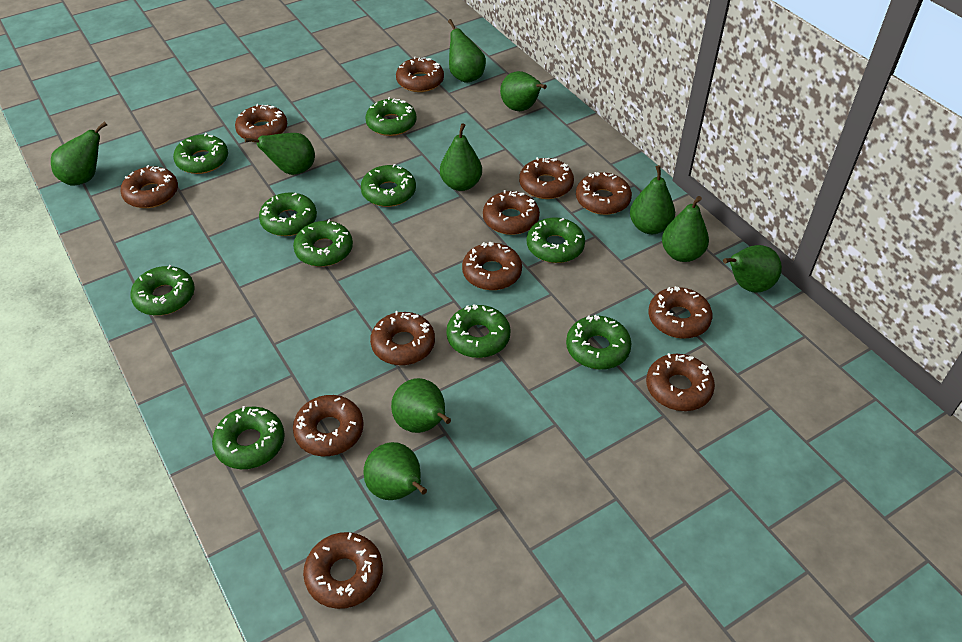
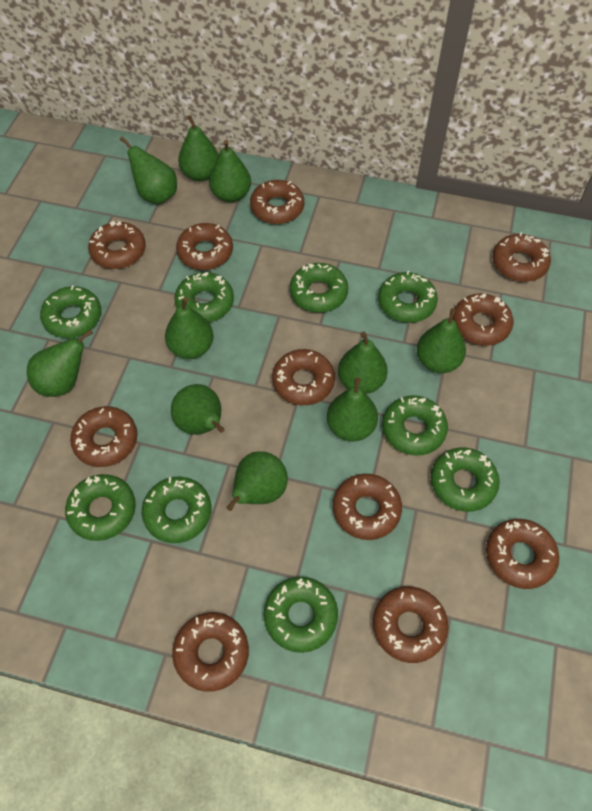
brown donut: [120,165,178,208] [235,104,287,142] [293,395,364,456] [303,532,383,609] [370,311,435,365] [396,57,444,92] [462,242,522,290] [483,190,540,235] [519,157,574,199] [576,172,632,215] [646,353,715,411] [648,286,712,339] = 12 -> [70,406,137,467] [88,221,146,269] [172,612,249,692] [176,223,233,270] [250,180,304,224] [272,349,335,405] [333,474,402,540] [373,586,448,663] [453,293,513,346] [486,519,559,589] [492,232,551,282] = 11
green donut: [131,265,195,316] [173,133,228,174] [212,406,285,469] [259,192,317,236] [293,220,353,267] [361,164,416,207] [365,97,417,136] [446,304,511,358] [527,218,585,263] [566,315,632,369] = 10 -> [40,285,101,338] [65,474,136,541] [142,477,211,543] [175,272,234,322] [264,577,338,653] [290,263,348,313] [378,271,438,323] [382,395,448,456] [431,448,500,512] = 9

